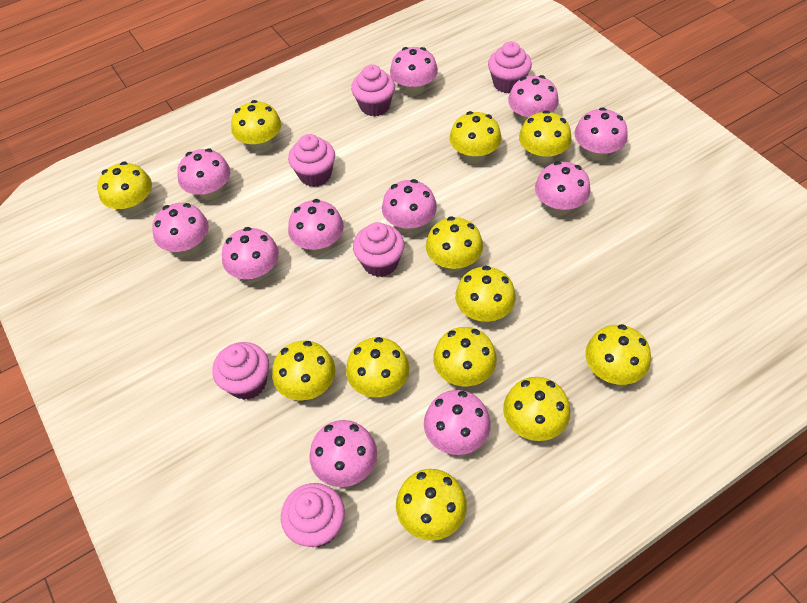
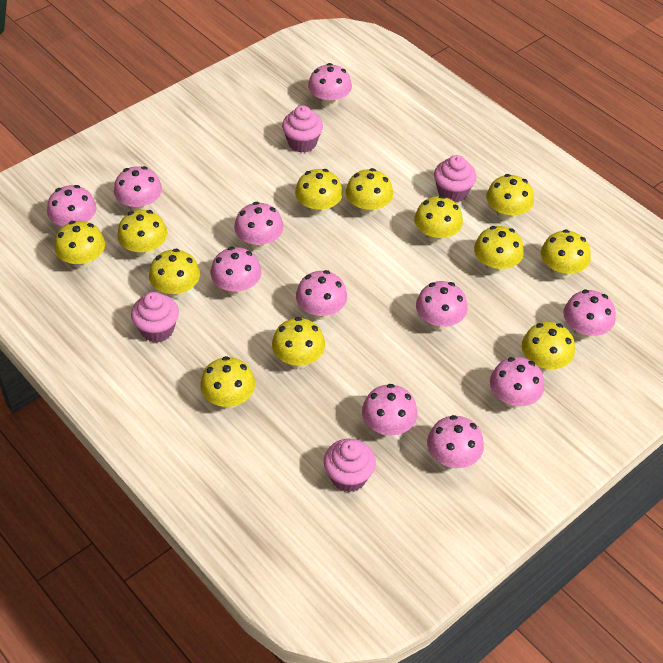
pink cupcake: [212,342,269,400] [281,483,345,547] [288,134,335,187] [351,64,395,117] [353,222,404,277] [488,41,532,93] = 6 -> [131,292,179,343] [282,105,323,153] [324,439,376,492] [434,155,476,203] = 4

